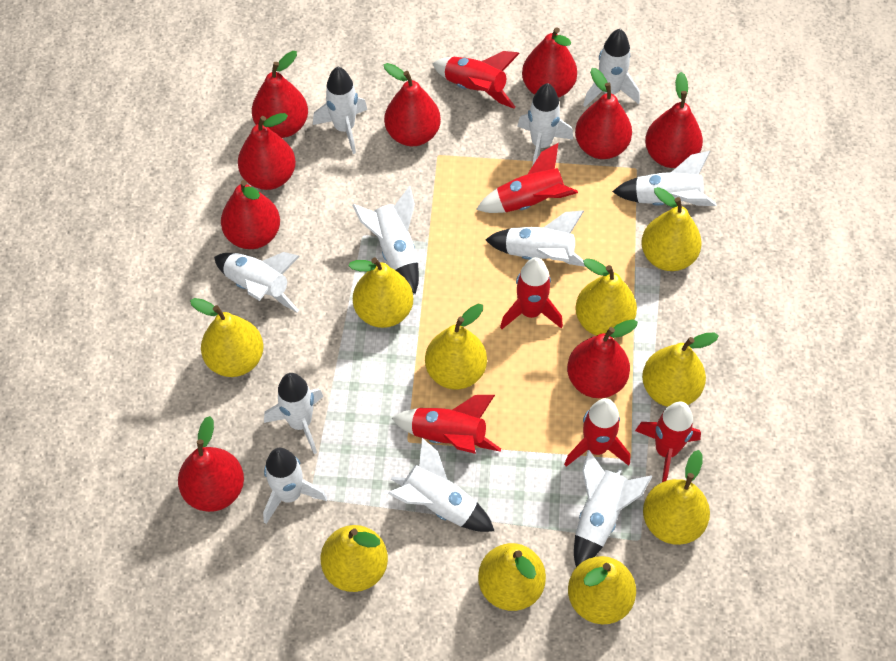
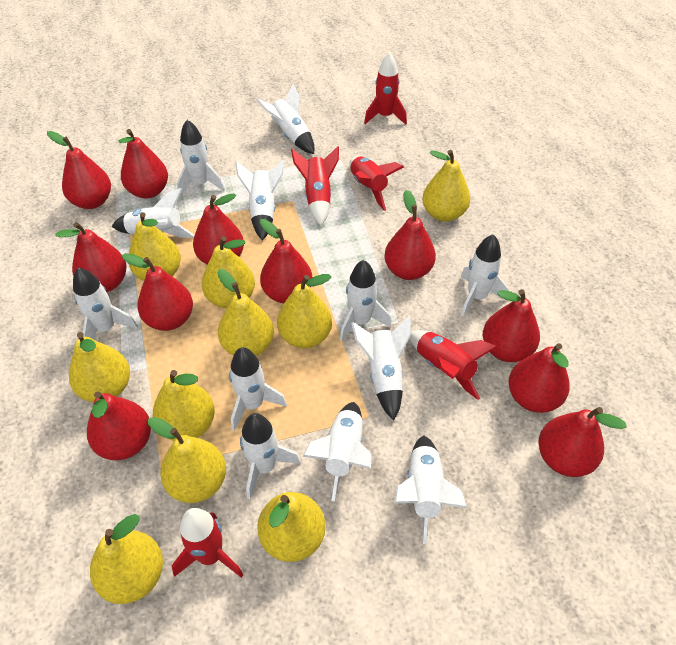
red pear: [178,416,244,512] [221,180,280,249] [238,113,296,190] [252,51,308,138] [384,63,441,146] [522,27,577,98] [567,319,638,398] [575,68,632,159] [645,72,703,168] = 9 -> [47,131,111,209] [55,222,127,292] [87,391,151,460] [118,129,168,198] [122,253,193,331] [193,193,244,264] [260,219,312,303] [384,190,436,280] [483,289,540,362] [508,343,570,413] [538,407,627,477] = 11
red rocket: [392,395,501,454] [432,51,520,109] [476,143,578,213] [500,257,563,329] [564,398,630,467] [635,401,701,482] = 6 -> [172,508,243,578] [291,146,339,226] [350,156,404,211] [364,52,407,125] [410,330,497,400] = 5
white rocket: [214,252,300,312] [263,448,327,524] [264,373,323,454] [313,67,368,154] [352,186,419,294] [388,438,494,532] [485,210,586,267] [517,83,573,166] [574,450,653,567] [583,29,640,107] [612,151,717,206] = 11 -> [73,267,138,339] [112,188,195,238] [177,120,225,195] [229,347,287,431] [235,159,285,241] [240,413,301,499] [257,84,314,154] [302,402,371,502] [340,260,392,341] [351,316,411,421] [394,435,467,544] [461,234,509,317] = 12

